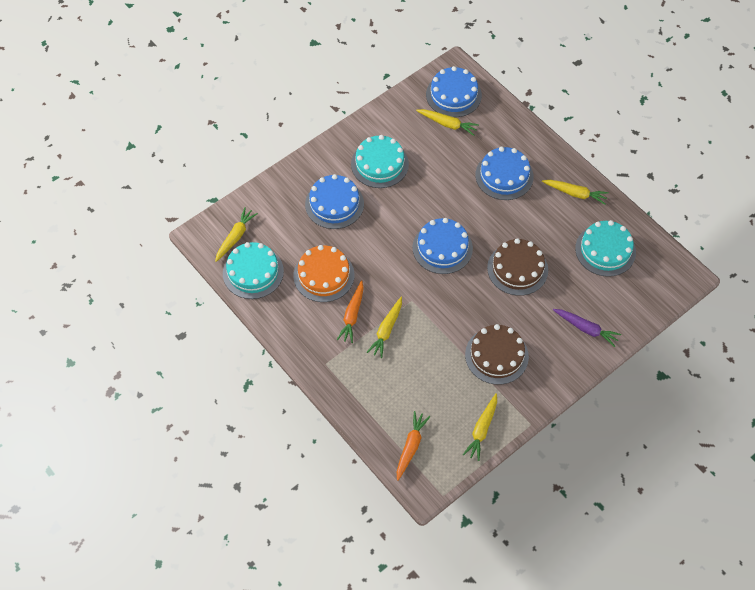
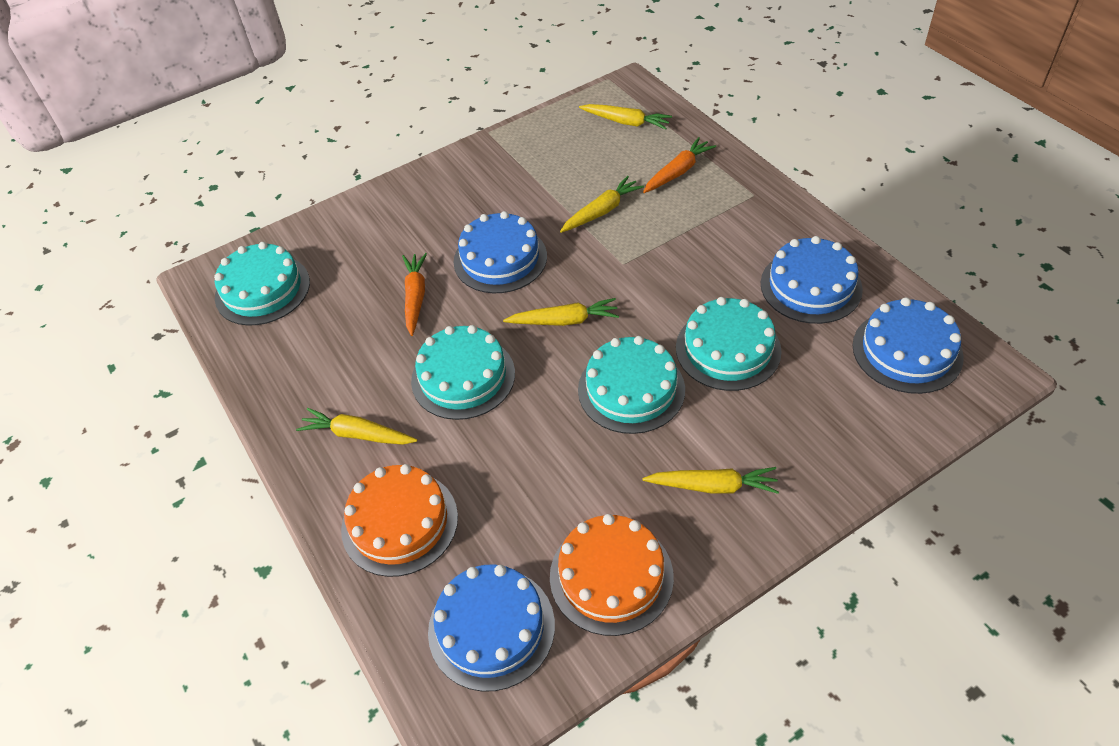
brown cake: [465,324,529,385] [487,238,548,296] = 2 -> none = 0
orange cake: [293,245,354,302] = 1 -> [341,464,458,577] [550,514,674,636] = 2
purple carrot: [553,309,621,347] = 1 -> none = 0
turquoise cake: [223,242,284,299] [351,135,409,188] [575,220,636,277] = 3 -> [214,242,310,326] [411,325,515,420] [578,336,685,434] [676,297,782,391] = 4

